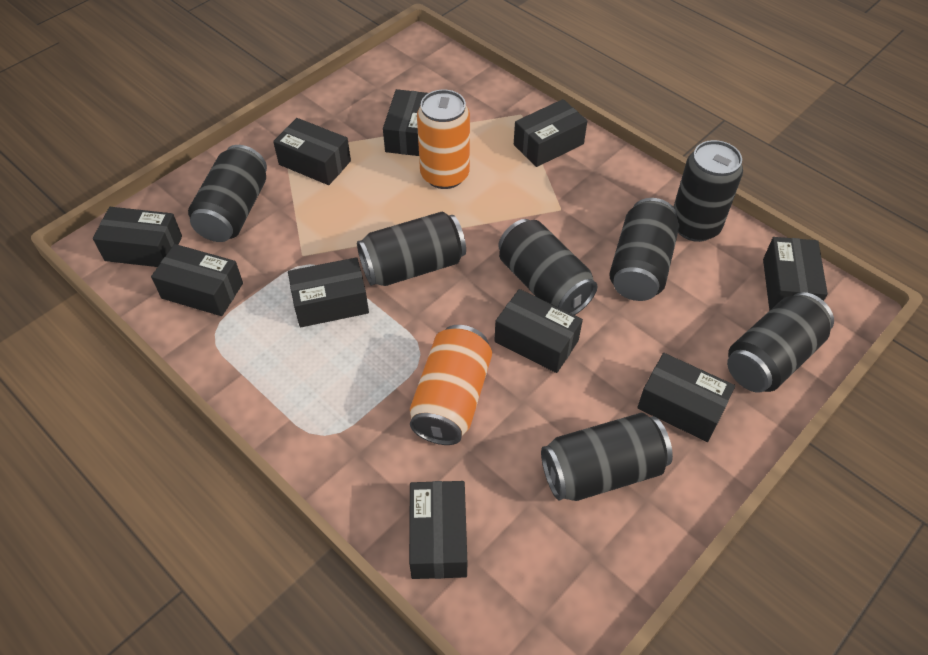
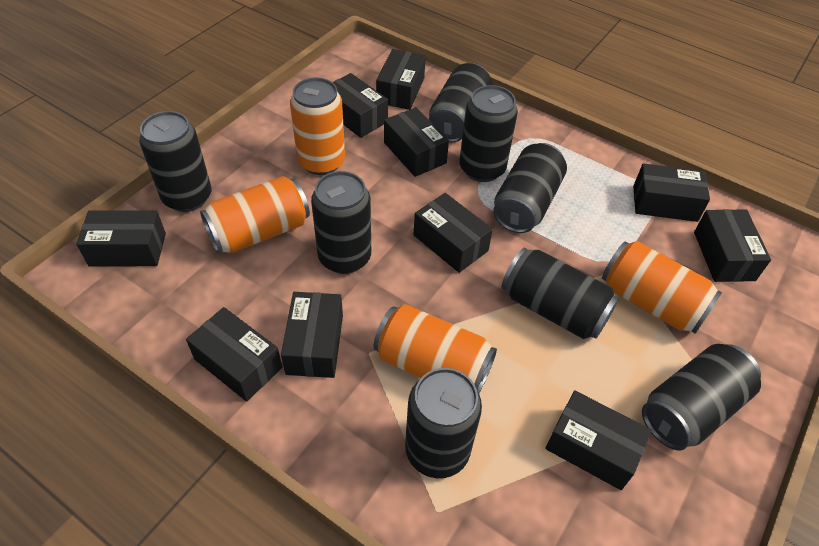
black can: [188,145,267,242] [357,211,466,286] [498,219,597,315] [541,412,673,501] [609,198,679,301] [674,140,743,242] [727,292,834,393] = 7 -> [139,111,211,212] [311,171,371,274] [405,368,482,478] [429,63,493,143] [459,85,518,182] [493,143,567,233] [501,247,619,339] [642,344,761,451] = 8
orange can: [410,325,492,445] [417,90,470,189] = 2 -> [200,176,310,254] [290,78,345,175] [374,304,497,393] [602,241,722,334] = 4

